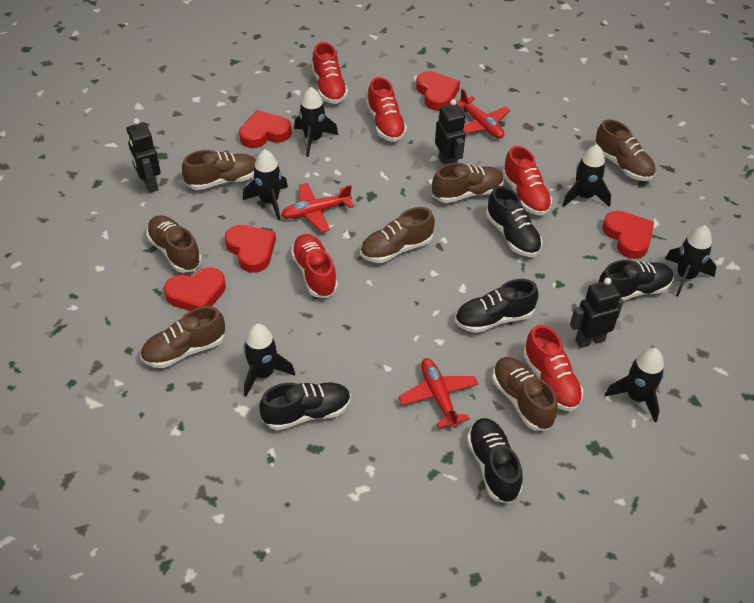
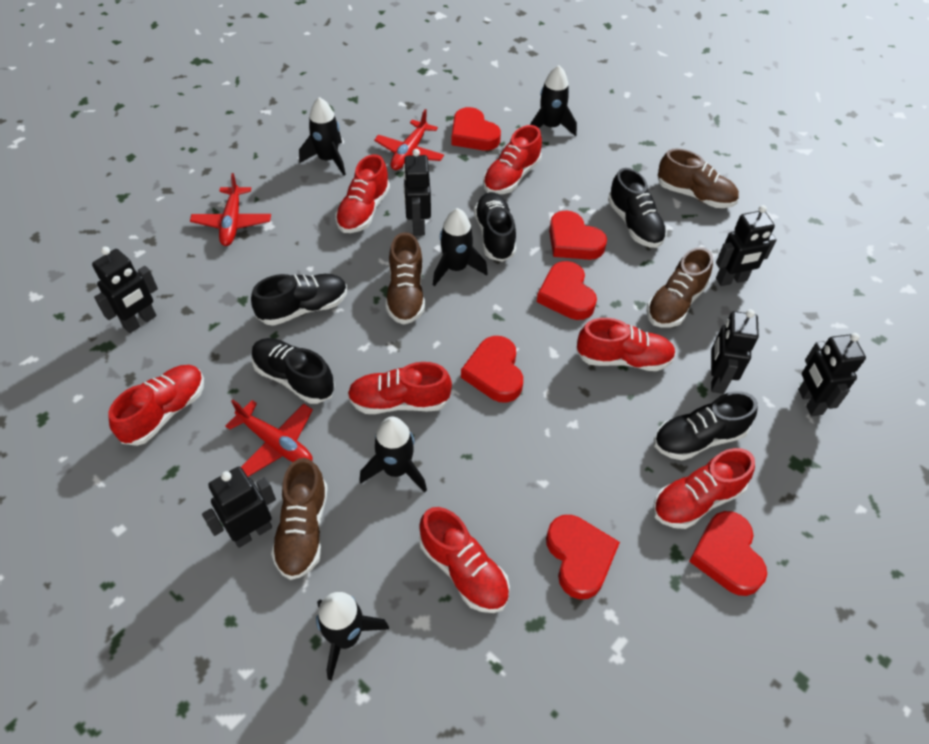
black robot: [127,118,161,193] [435,99,466,165] [570,277,624,348] = 3 -> [92,247,158,333] [202,467,276,548] [403,149,431,236] [711,309,759,394] [716,205,777,286] [798,333,866,416] = 6
black rocket: [243,149,288,220] [243,323,295,397] [294,87,338,157] [562,145,611,207] [605,348,664,422] [665,225,716,296] = 6 -> [299,97,346,176] [316,592,389,681] [359,417,427,492] [433,208,488,286] [530,65,577,136] = 5
brown shoe: [140,306,225,368] [146,215,202,273] [182,150,256,190] [360,207,435,263] [432,163,504,203] [492,357,558,430] [595,119,656,181] = 7 -> [271,458,328,580] [386,232,425,325] [647,247,713,328] [657,149,739,208] = 4
red heart: [164,268,226,311] [225,225,276,273] [239,110,292,148] [416,71,460,111] [603,211,654,259] = 5 -> [451,107,501,151] [461,336,523,403] [537,261,597,320] [546,515,620,599] [549,210,607,260] [689,511,767,596] = 6
red shoe: [291,234,338,298] [312,42,348,104] [367,77,407,142] [502,146,552,215] [523,325,583,411] = 5 -> [108,365,204,446] [335,154,390,233] [347,362,452,414] [419,507,510,613] [483,125,542,194] [576,318,676,371] [653,448,755,529] = 7

